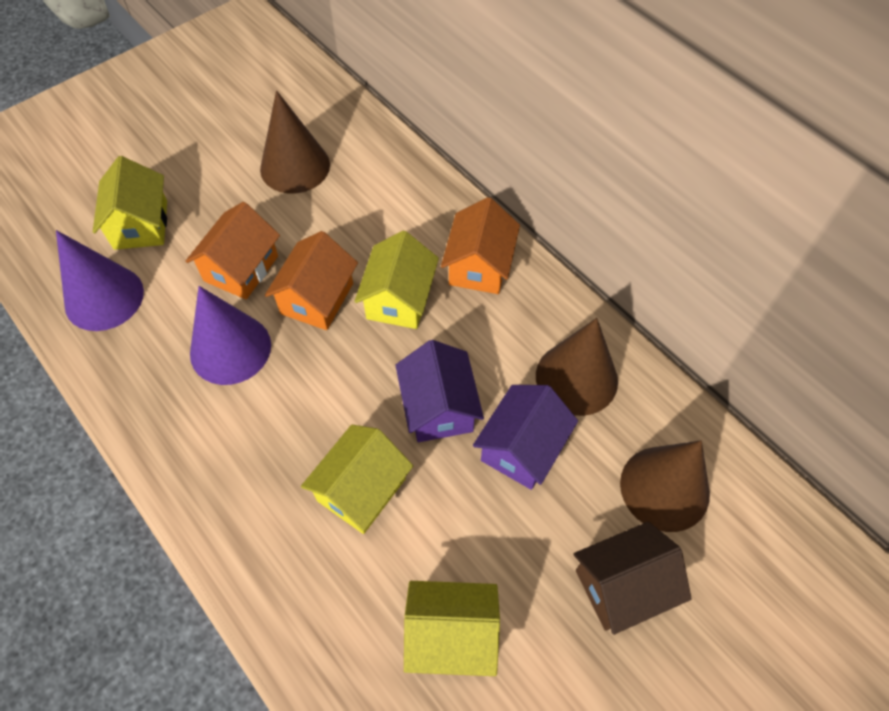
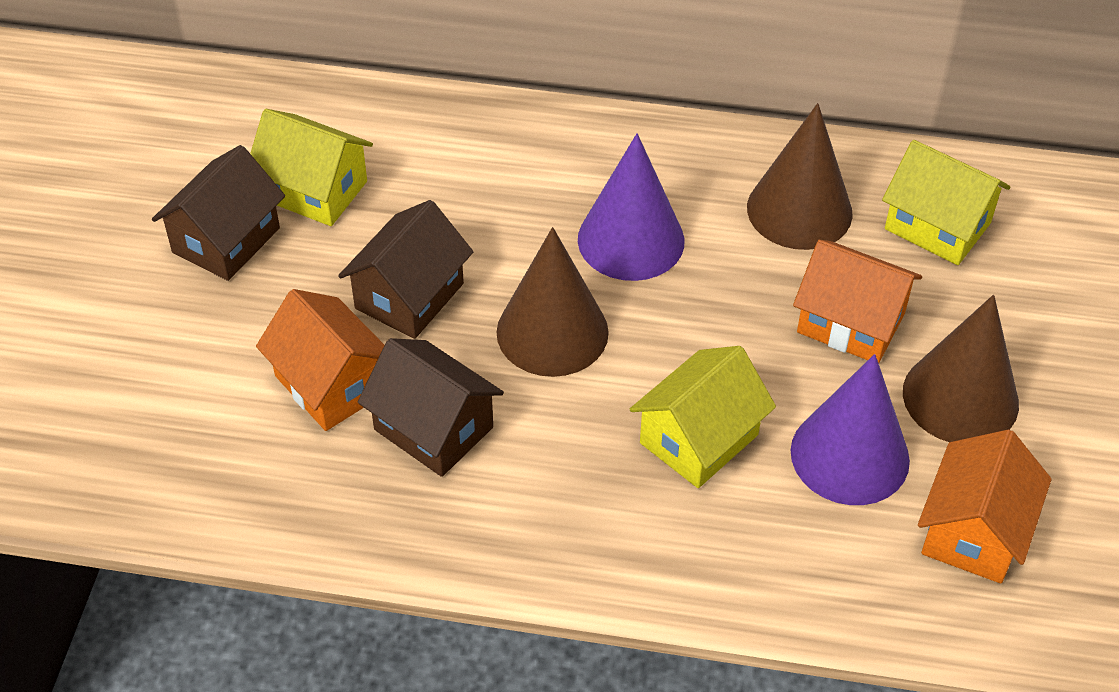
brown house: [573,522,692,635] = 1 -> [152,145,285,281] [338,200,473,339] [358,338,504,477] = 3
purple house: [395,340,484,442] [473,385,578,490] = 2 -> none = 0
yellow house: [93,156,167,250] [301,425,413,534] [354,231,439,329] [404,581,500,676] = 4 -> [250,109,373,226] [630,346,776,488] [882,140,1010,265] = 3

